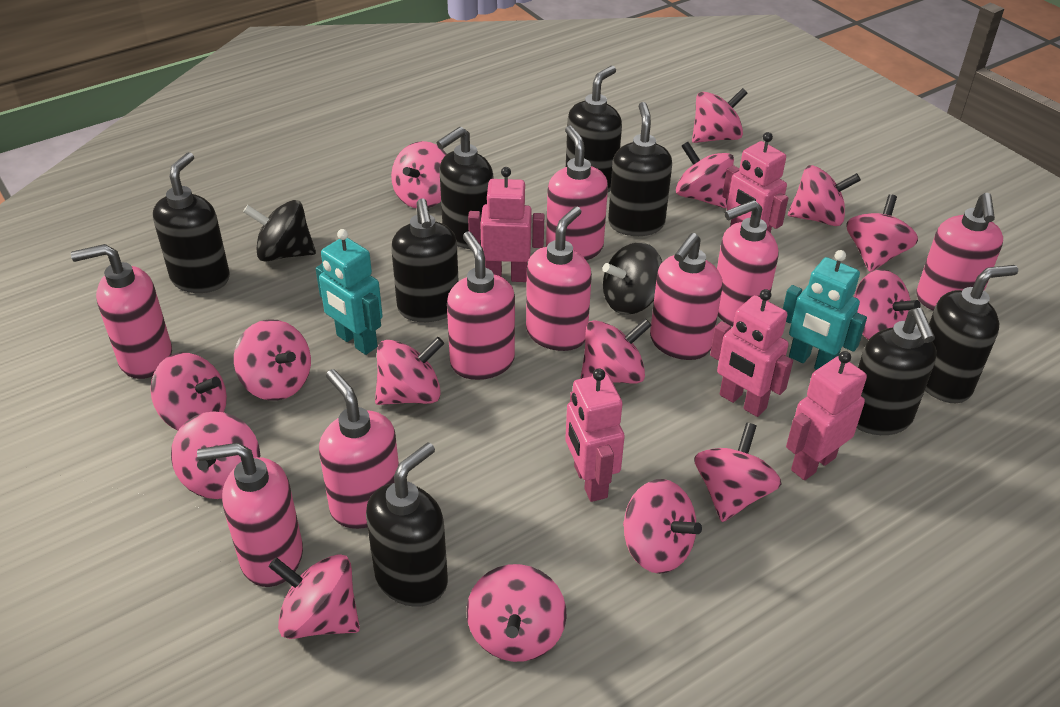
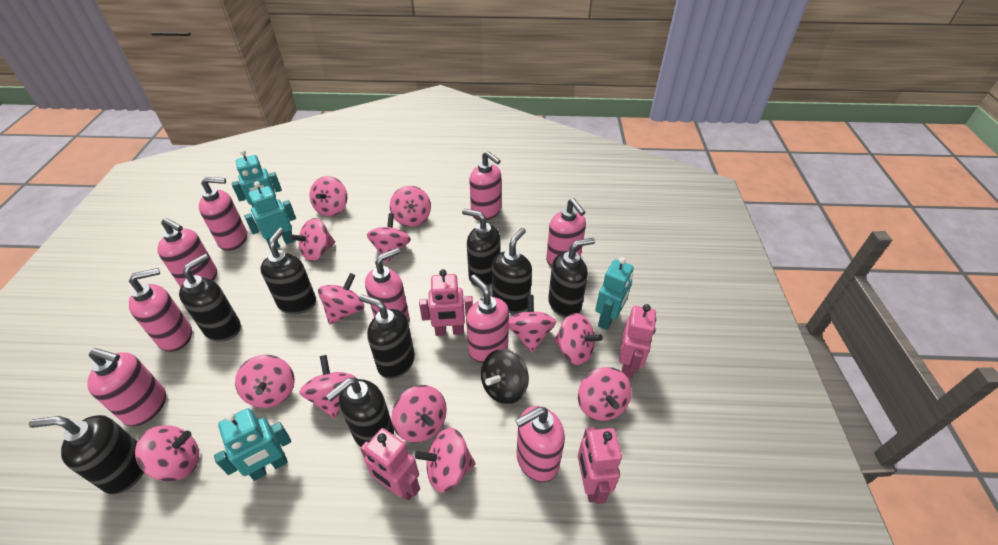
black spinning top: [243,200,316,262] [602,242,662,315] = 2 -> [481,349,529,404] = 1
pink robot: [468,167,544,282] [565,368,625,502] [710,289,793,417] [722,132,788,233] [786,351,867,480] = 5 -> [360,428,420,501] [419,269,473,336] [578,427,622,504] [619,304,656,378] = 4
pink spinning top: [150,353,227,430] [171,411,260,499] [234,319,311,401] [268,554,360,639] [375,337,444,405] [391,141,447,208] [466,564,567,662] [581,318,652,383] [623,479,702,574] [676,142,734,208] [692,88,748,143] [694,422,782,522] [788,165,861,226] [846,194,918,272] [854,269,921,340] = 15 -> [135,425,199,482] [235,355,295,408] [290,218,335,261] [299,355,356,419] [310,176,347,216] [318,273,364,324] [367,213,411,263] [390,186,431,227] [391,385,447,443] [415,428,475,493] [509,295,556,353] [554,313,603,365] [578,367,632,421] = 13
turquoise robot: [316,229,383,355] [783,250,867,370] = 2 -> [214,408,291,481] [232,149,282,208] [244,181,296,248] [595,257,634,330] = 4

